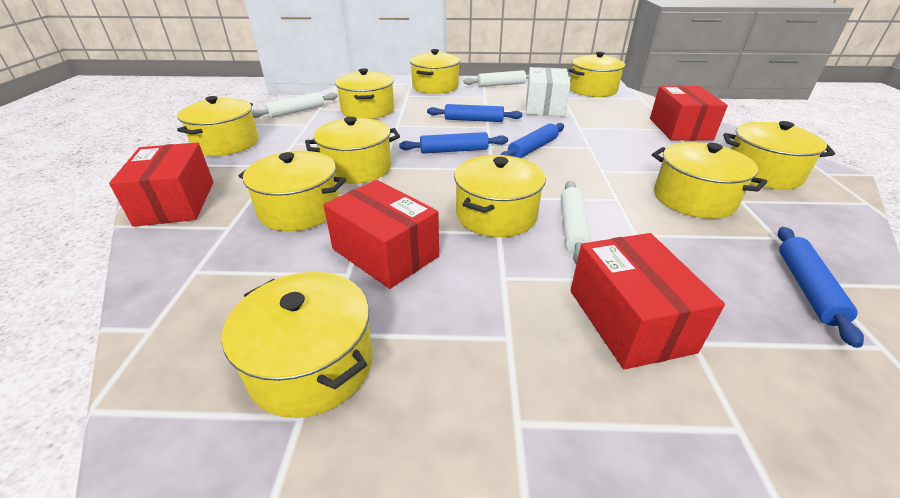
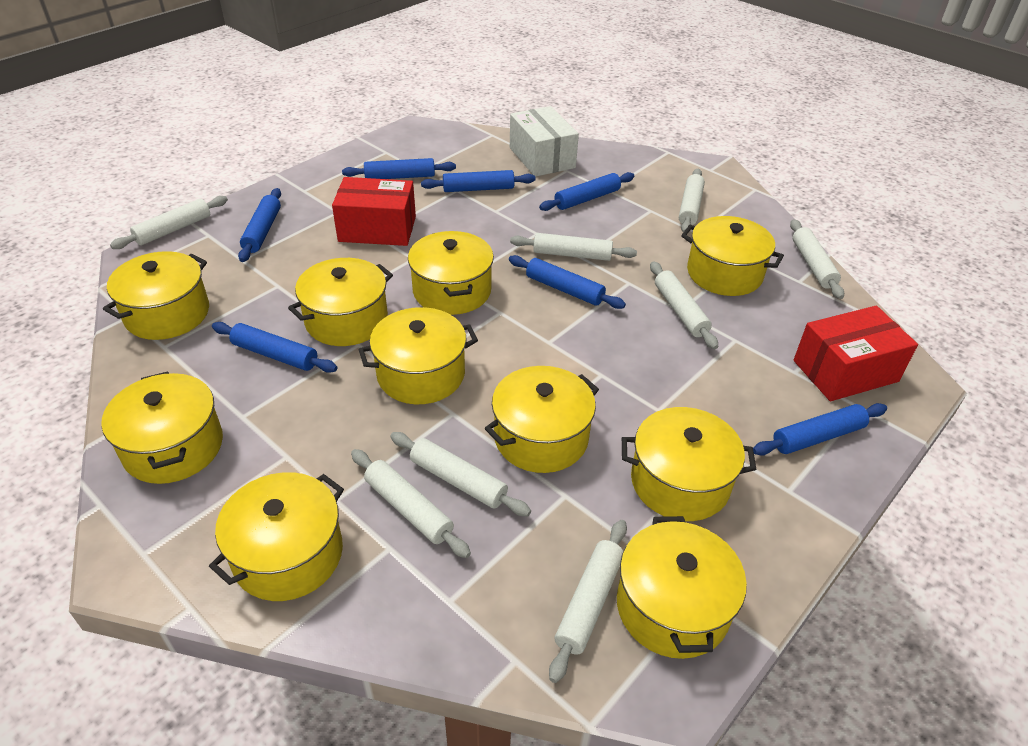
blue rolling pin: [399,132,508,154] [427,104,522,122] [501,123,564,158] [778,227,864,348] = 4 -> [212,322,338,373] [238,188,281,262] [342,158,456,179] [421,170,536,192] [509,255,626,309] [539,172,634,211] [753,403,887,456] = 7
red box: [109,142,213,227] [323,180,439,289] [570,233,725,370] [650,86,728,141] = 4 -> [332,177,416,246] [793,306,918,401] = 2
white rolling pin: [252,92,338,118] [464,70,529,87] [561,181,591,264] = 3 -> [110,196,228,249] [351,449,471,558] [390,432,531,516] [510,233,637,261] [549,520,627,683] [650,261,718,349] [679,169,705,232] [790,219,844,299] = 8

